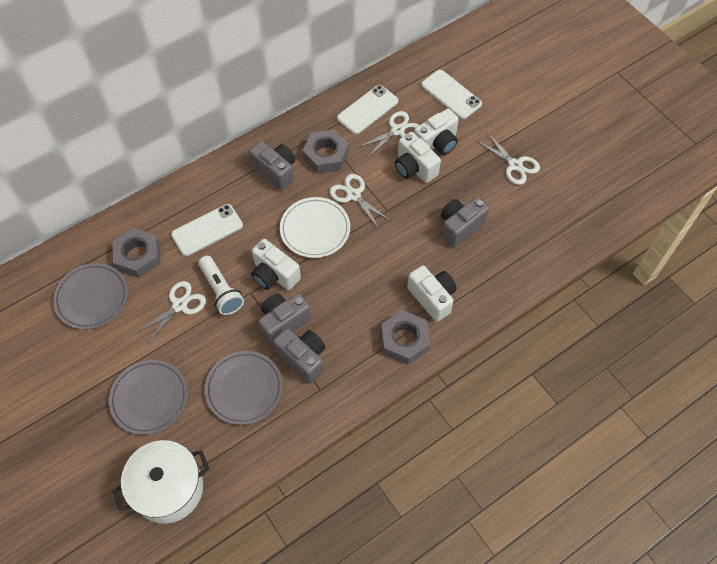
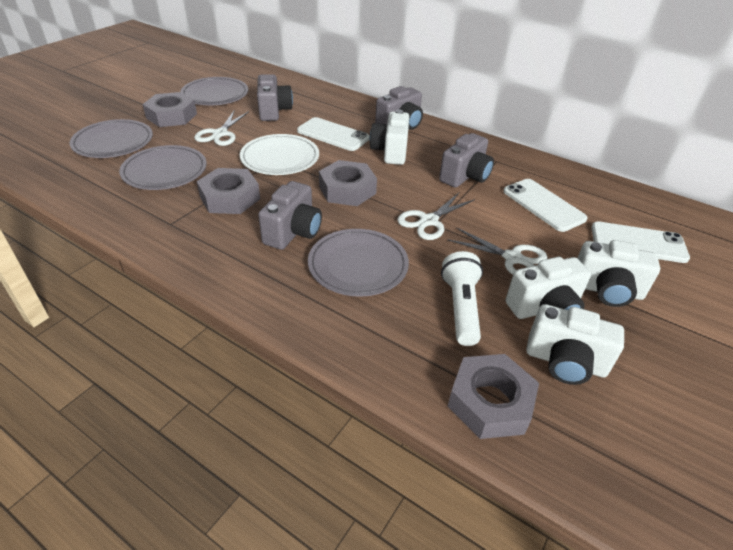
grey nut: [112,228,160,278] [303,129,349,174] [381,310,430,364] = 3 -> [143,92,197,127] [197,168,260,214] [319,160,377,206] [448,354,539,439] = 4
grey plate: [53,263,128,330] [109,360,188,435] [205,351,283,425] = 3 -> [69,119,153,158] [119,145,207,190] [180,77,248,105] [308,229,409,297] = 4
white pot: [113,440,210,524] = 1 -> none = 0
white scissors: [135,281,206,344] [330,174,391,229] [358,111,419,158] [477,132,540,185] = 4 -> [194,110,249,146] [397,193,475,240] [448,227,548,275] = 3

